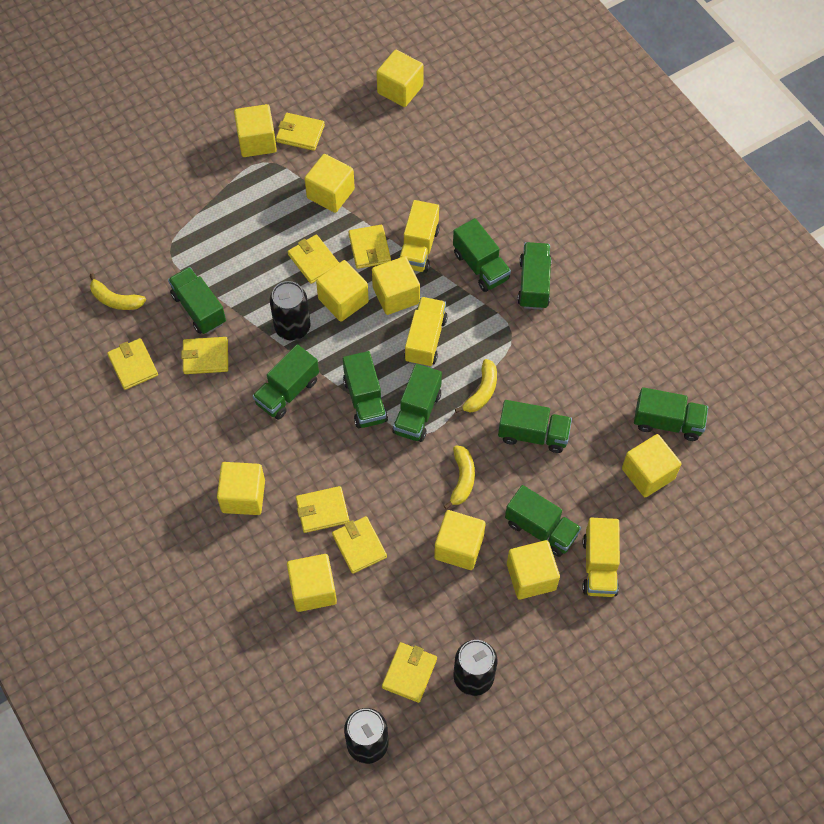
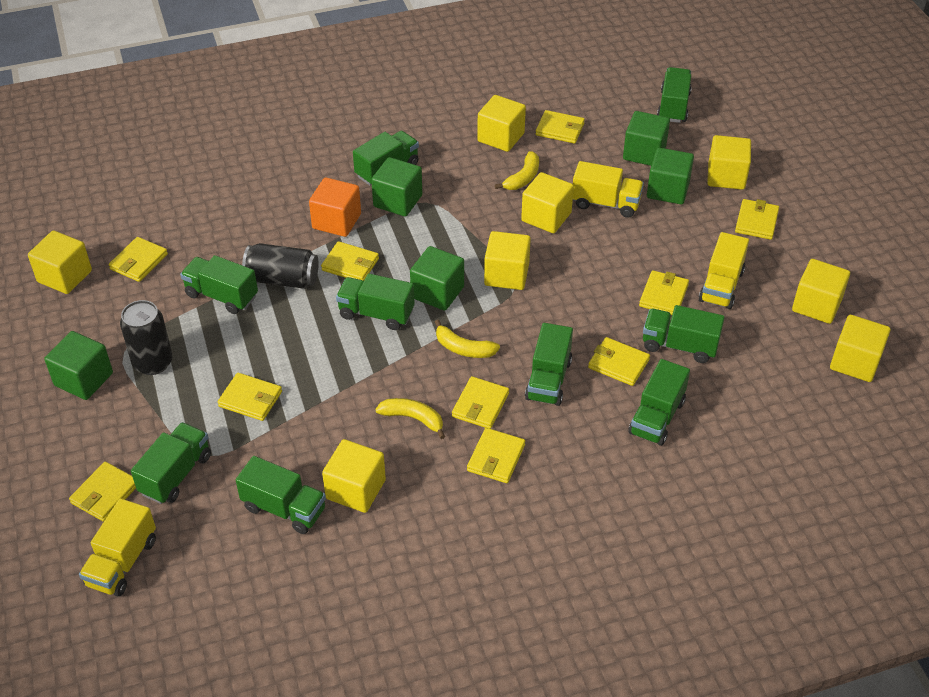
black can: [270,281,311,341] [344,708,388,764] [453,640,497,696] = 3 -> [120,300,173,375] [242,243,319,289] = 2
green cube: none = 0 -> [44,331,113,400] [371,157,422,217] [410,246,464,311] [623,111,670,166] [647,148,694,204] = 5
orange cube: none = 0 -> [309,177,361,237] = 1
yellow cube: [217,462,265,515] [234,104,277,157] [287,554,337,612] [305,154,355,213] [316,260,369,322] [372,256,420,315] [377,50,424,107] [434,510,486,570] [507,540,560,599] [622,434,681,497] = 10 -> [28,231,92,294] [322,439,386,513] [477,95,526,152] [484,231,531,290] [521,172,574,233] [707,135,751,190] [792,259,850,324] [830,315,891,382] = 8
yellow wallet: [107,338,158,390] [181,337,228,374] [276,113,325,151] [288,235,339,284] [296,486,349,533] [332,516,387,574] [349,225,391,269] [382,642,437,703] = 8 -> [69,462,136,522] [109,237,168,282] [218,373,282,421] [321,241,379,281] [452,376,509,429] [467,428,525,483] [536,110,585,144] [588,337,650,386] [639,270,689,315] [735,199,779,240] = 10

